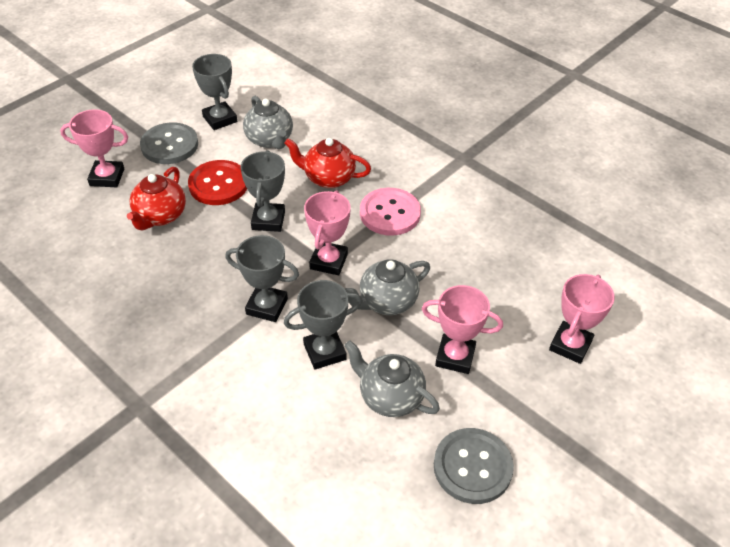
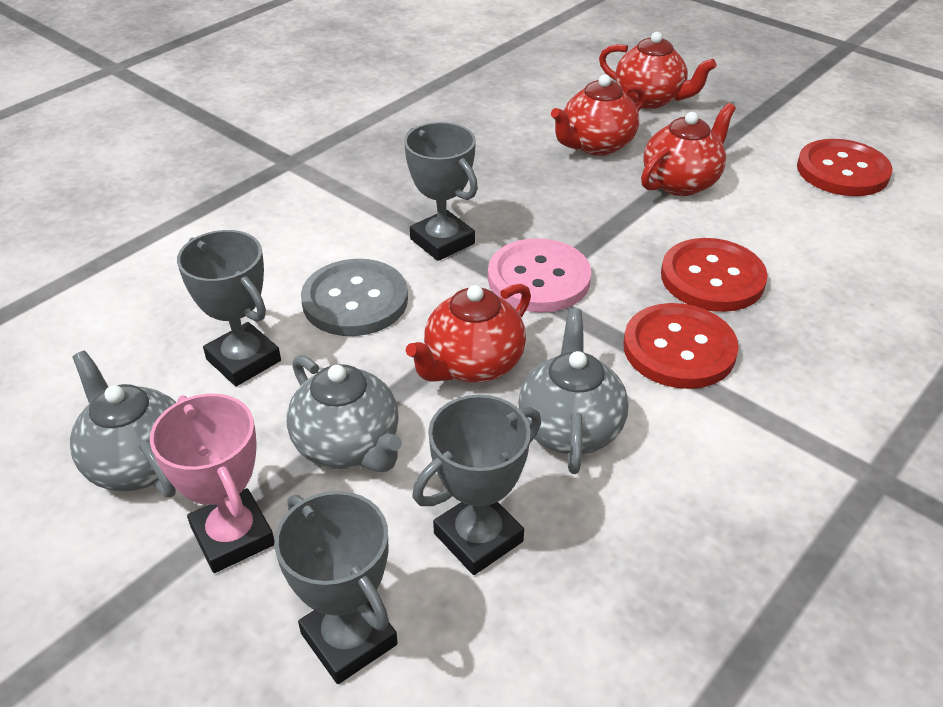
grey button: [140,123,198,164] [434,428,514,504] = 2 -> [301,259,408,336] = 1
pink trophy: [60,109,128,187] [304,190,351,275] [422,285,503,374] [549,274,615,364] = 4 -> [150,394,275,573] = 1
red button: [188,160,247,205] = 1 -> [623,303,739,389] [661,238,768,312] [797,139,893,196] = 3
red teapot: [127,167,186,230] [285,138,371,188] = 2 -> [406,284,531,383] [551,75,645,156] [599,32,716,109] [641,103,736,196] = 4

